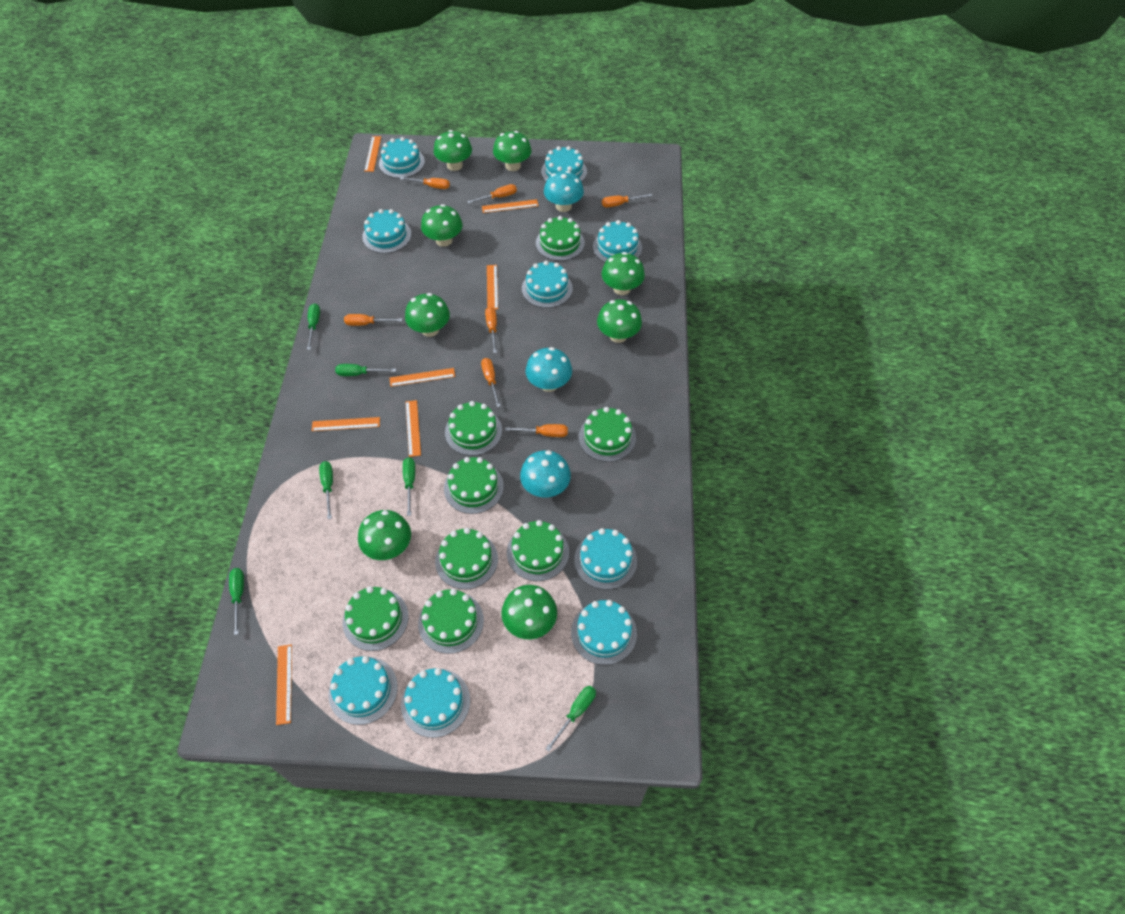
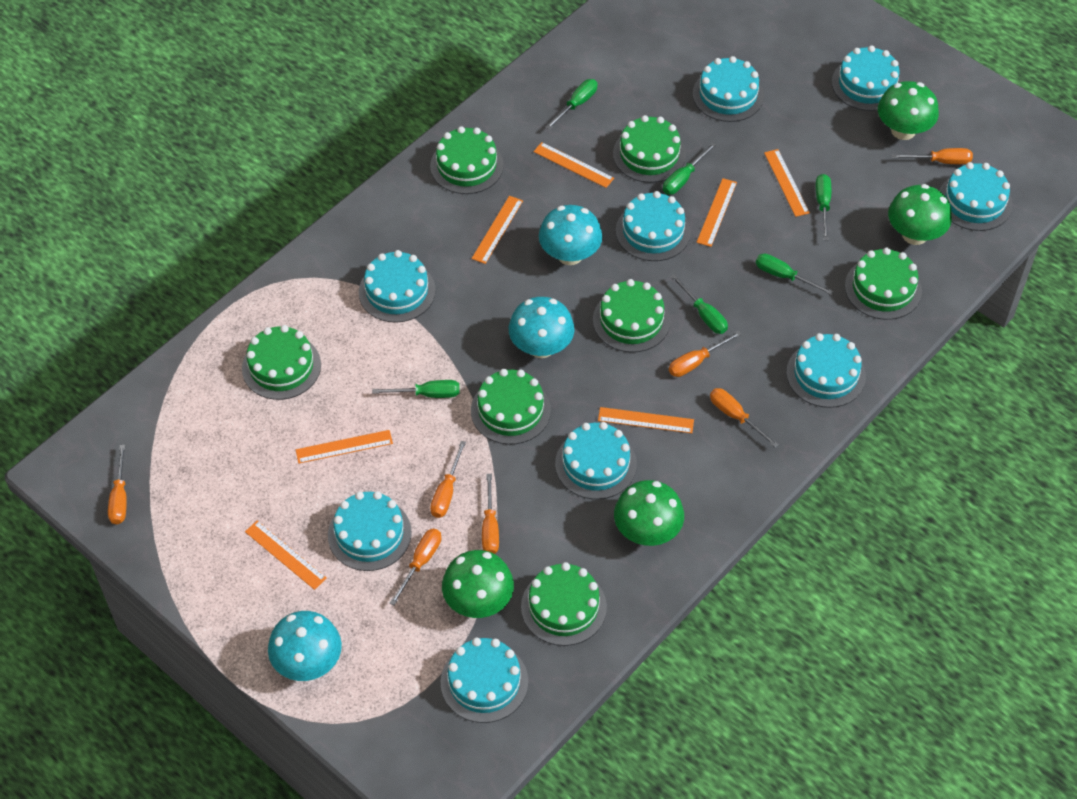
green cake: [343,586,409,651] [418,589,484,654] [435,528,498,589] [444,457,504,514] [445,401,502,456] [507,520,569,581] [536,216,585,261] [579,407,636,462] = 8 -> [242,325,321,400] [430,126,504,194] [471,369,551,445] [521,562,607,646] [593,279,670,352] [613,115,686,183] [845,247,922,320] = 7
green mushroom: [358,510,411,560] [405,293,450,337] [421,204,463,247] [434,130,472,171] [493,131,532,171] [501,585,557,639] [597,299,642,343] [602,252,645,295] = 8 -> [442,550,514,618] [614,480,684,546] [878,81,939,140] [888,184,952,245] = 4

